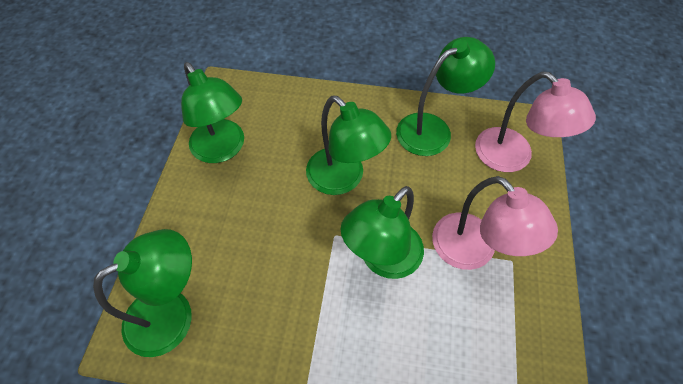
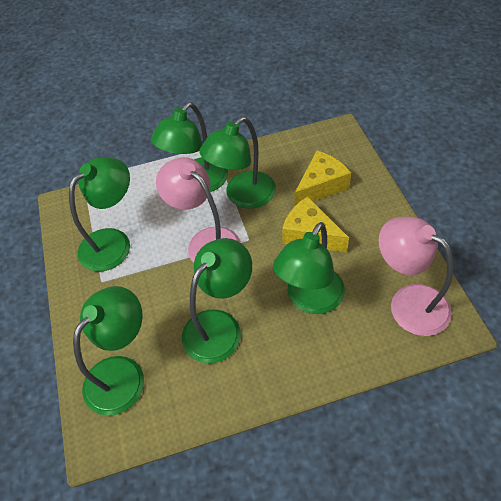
green lamp: [93,229,192,357] [181,62,244,163] [306,96,391,195] [340,186,424,279] [396,37,495,156] = 5 -> [69,157,130,272] [73,286,144,416] [151,102,228,192] [182,238,252,363] [200,117,276,208] [273,222,345,314] = 6
yellow cheese: none = 0 -> [282,196,349,252] [294,151,351,207] = 2

